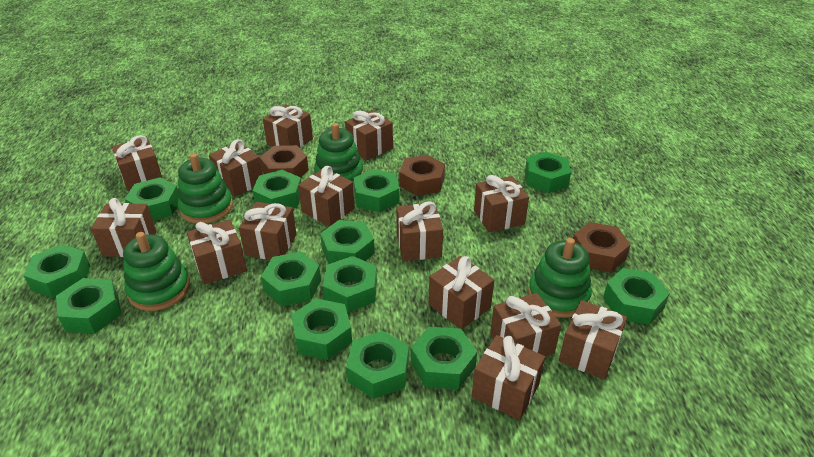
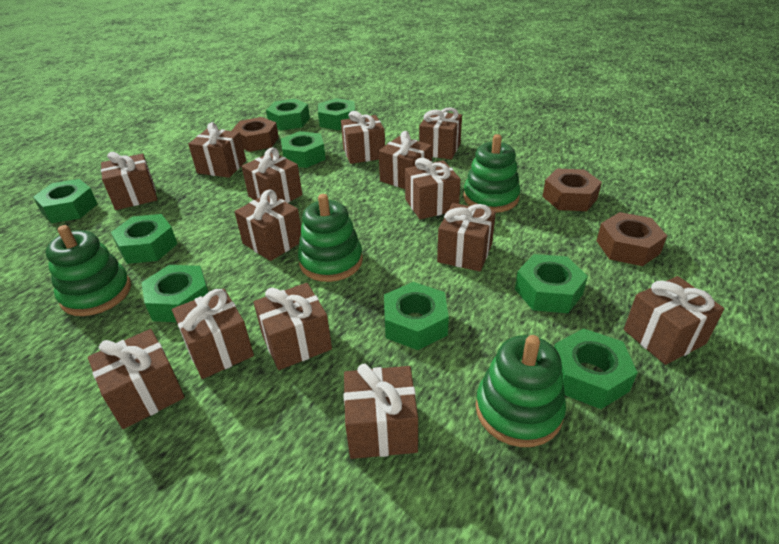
green nut: [24,244,90,299] [56,278,122,334] [125,177,178,221] [252,170,301,208] [261,251,321,306] [291,298,352,360] [320,220,375,264] [323,256,377,312] [346,331,409,399] [353,169,399,212] [411,327,477,389] [525,152,571,193] [603,268,670,325] = 13 -> [33,179,97,223] [111,214,177,264] [141,265,209,322] [266,99,310,130] [281,131,326,168] [318,98,355,130] [384,282,449,350] [515,254,588,313] [554,328,638,409] = 9

